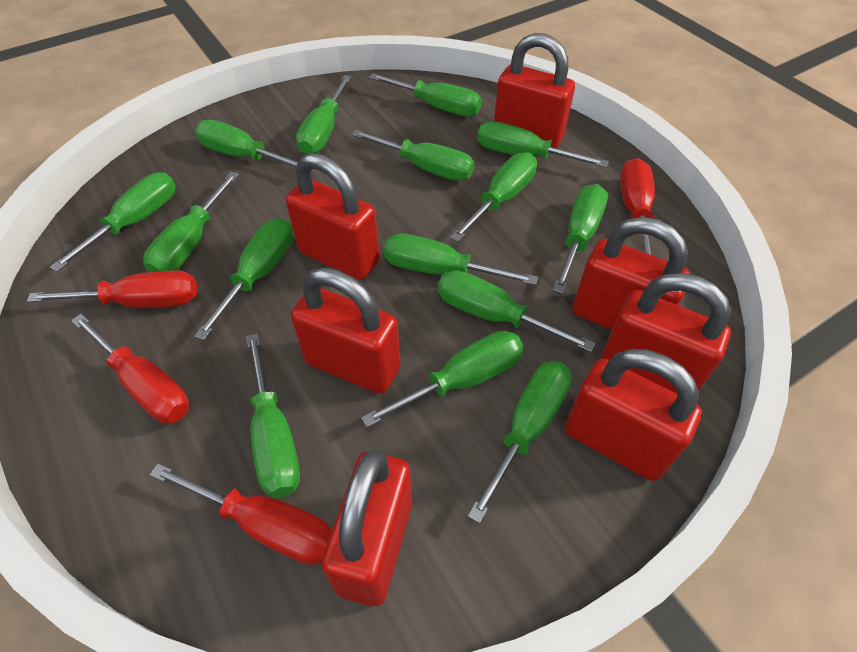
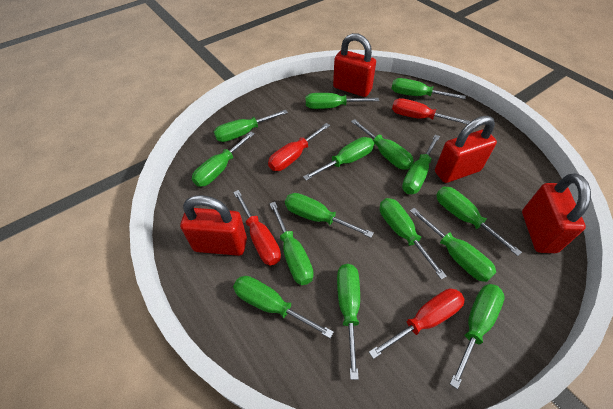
red padlock: [286,153,380,280] [291,268,400,394] [321,449,412,606] [494,33,575,148] [565,349,702,481] [572,217,690,330] [601,273,731,394] = 7 -> [180,195,247,256] [333,33,376,97] [435,116,497,183] [522,174,591,253] = 4

